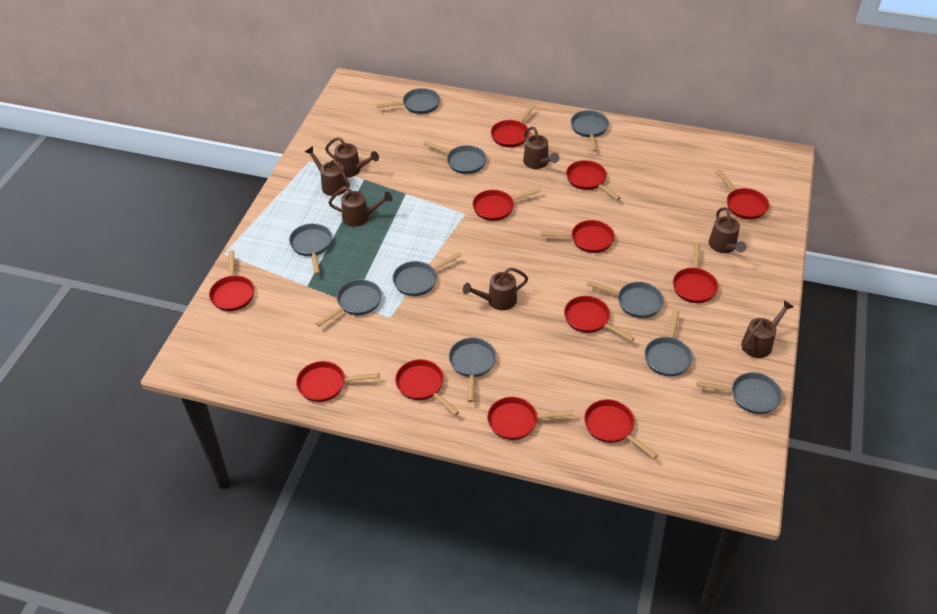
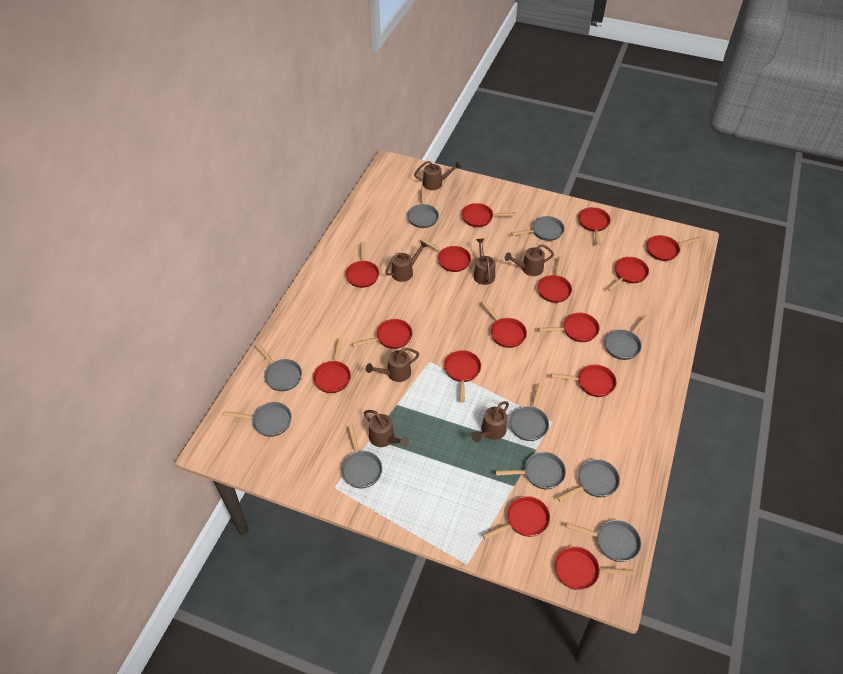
red pan: [209,250,254,311] [296,361,380,402] [395,359,459,416] [472,188,541,221] [487,397,574,440] [491,104,536,148] [541,220,615,253] [564,296,635,342] [566,160,621,200] [584,399,658,459] [673,243,718,303] [716,170,769,220] = 12 -> [313,338,351,393] [345,242,379,288] [352,319,412,349] [421,238,471,272] [444,350,481,403] [461,203,516,227] [482,301,527,348] [482,496,550,540] [537,256,572,303] [539,313,600,342] [551,365,616,397] [554,546,633,590] [578,207,610,245] [607,257,649,291] [646,235,701,261] = 15

